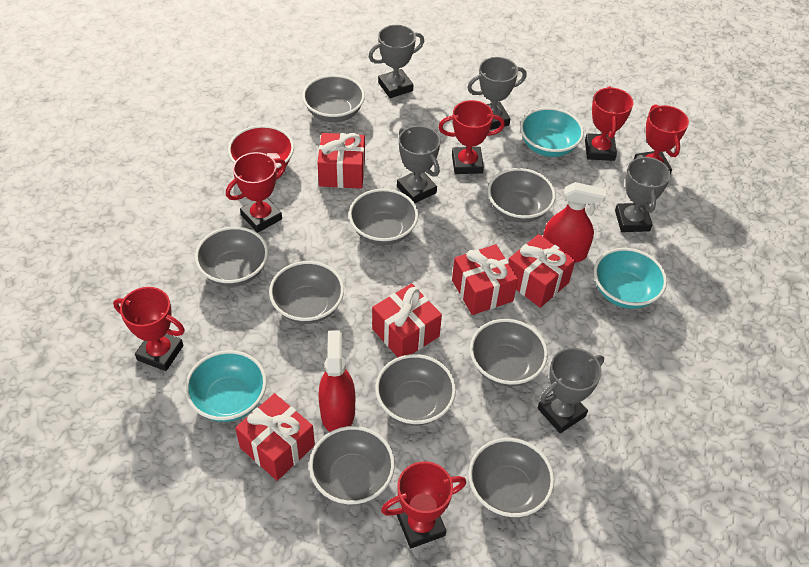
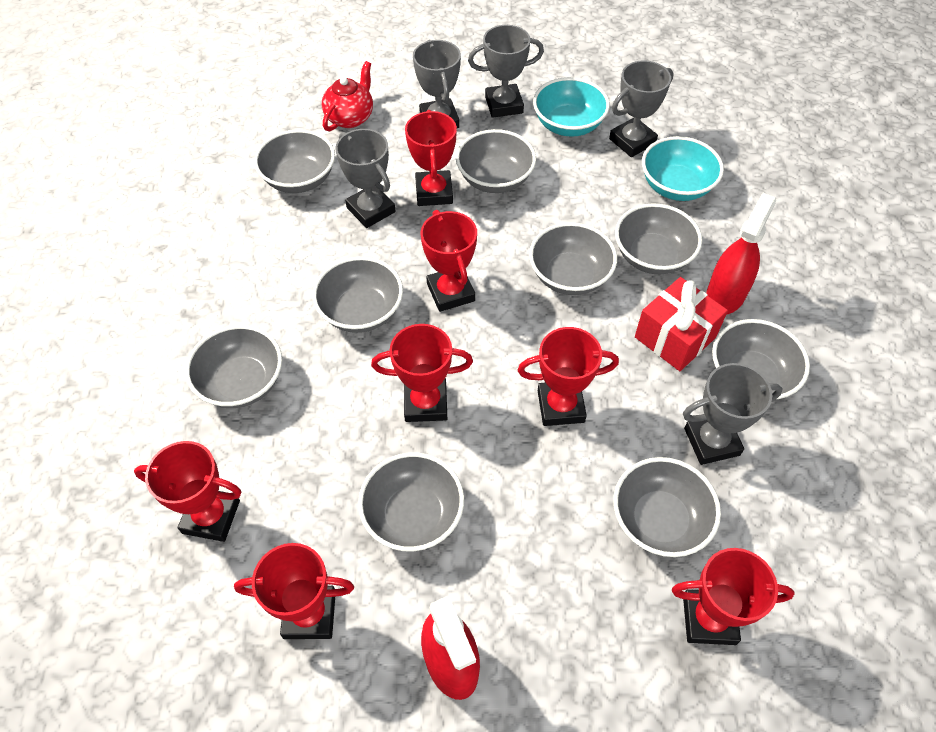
red bowl: [228,125,294,173] = 1 -> none = 0
red gift: [235,393,315,481] [317,133,365,189] [372,283,442,357] [452,244,518,315] [508,234,575,308] = 5 -> [635,277,728,371] = 1
red teapot: none = 0 -> [322,61,373,131] = 1
red trophy: [113,287,185,371] [226,152,286,233] [381,461,466,548] [438,100,505,174] [585,86,633,161] [634,104,689,174] = 6 -> [134,441,241,542] [234,543,354,639] [371,324,473,422] [405,110,457,206] [421,210,477,312] [518,327,619,426] [672,548,795,645] = 7
turquoise bowl: [185,350,267,422] [520,107,584,157] [594,248,667,309] = 3 -> [533,77,610,137] [642,136,724,201] = 2

